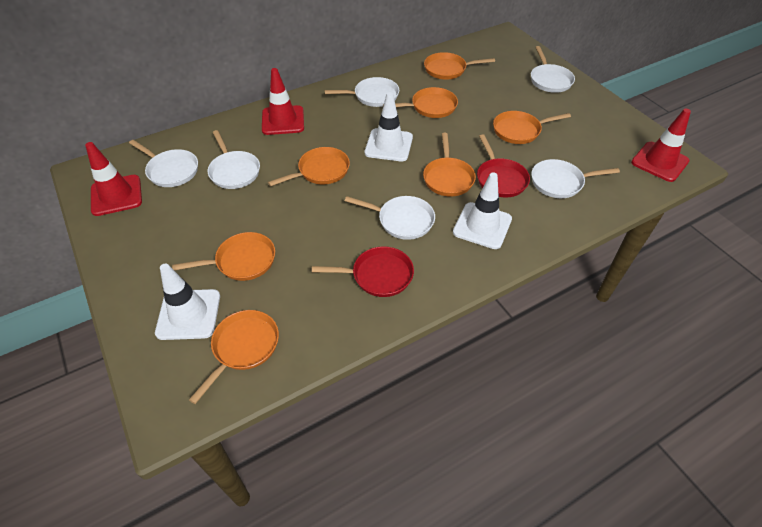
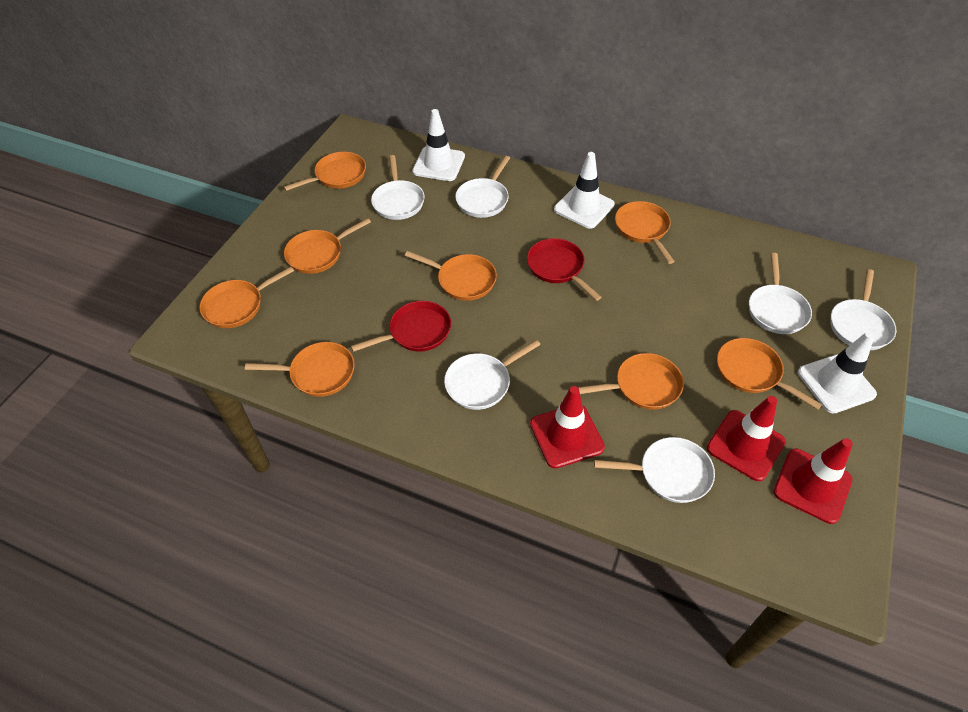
orange pan: [172,232,275,281] [189,310,279,404] [268,147,350,187] [383,87,458,118] [423,133,476,197] [424,52,495,80] [493,111,571,144] = 7 -> [199,266,294,328] [245,342,354,397] [284,152,366,191] [284,218,371,274] [405,251,497,301] [578,353,684,410] [615,201,675,264] [717,338,822,410] = 8

